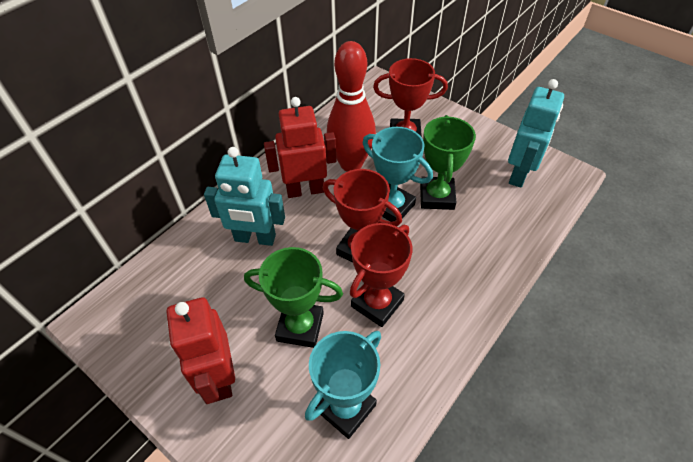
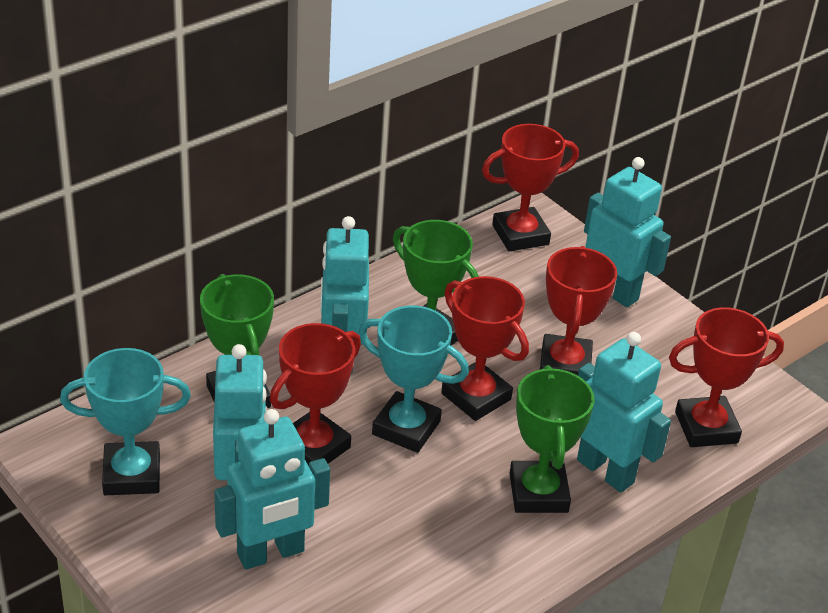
green trophy: [244,247,343,348] [420,115,476,210] = 2 -> [200,274,274,408] [393,220,479,346] [510,365,594,513] = 3
red bowling pin: [327,41,376,172] = 1 -> none = 0
red robot: [167,297,235,404] [264,97,336,198] = 2 -> none = 0
red trophy: [323,169,402,263] [350,223,413,327] [373,58,448,137] = 3 -> [270,323,361,466] [441,276,529,421] [482,124,579,252] [540,246,617,375] [669,307,784,447] = 5
turquoise robot: [204,147,285,246] [508,79,564,188] = 2 -> [213,344,267,480] [214,409,330,570] [320,216,369,374] [577,332,671,493] [584,157,671,307] = 5

